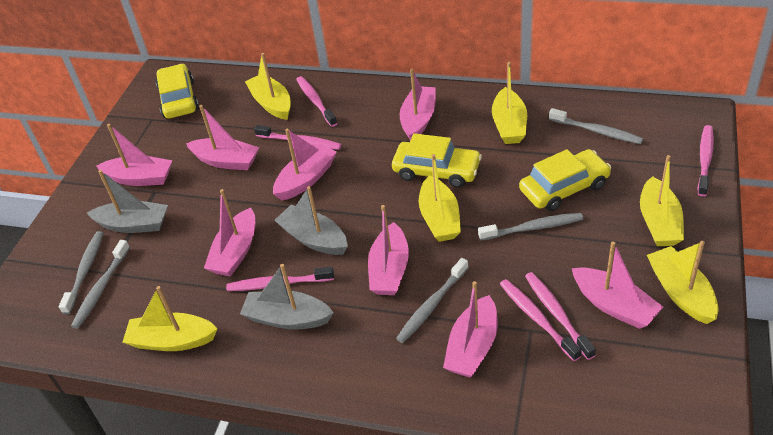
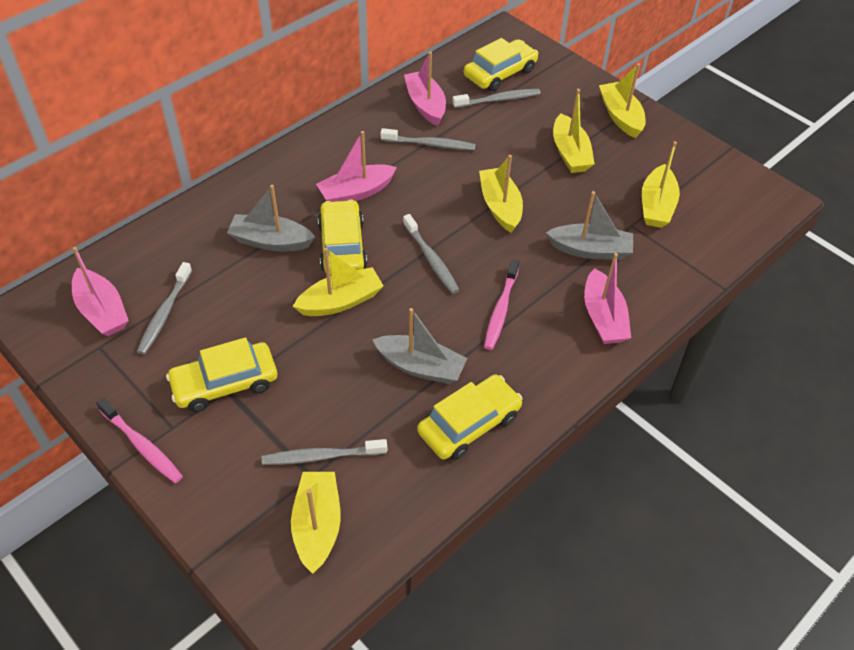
pink boat: [96,124,172,186] [186,105,259,170] [204,189,255,277] [273,129,337,201] [368,205,409,295] [400,69,436,140] [443,281,498,378] [572,241,663,329] = 8 -> [72,247,129,336] [316,131,397,202] [404,51,446,126] [584,253,631,344] = 4
pink toothbrush: [226,267,334,291] [254,125,342,150] [296,76,337,127] [500,279,582,361] [525,272,596,360] [698,125,714,197] = 6 -> [96,398,183,483] [484,259,519,350] = 2
yellow car: [156,64,199,119] [392,133,482,188] [519,149,611,211] = 3 -> [166,337,277,412] [318,199,367,275] [417,374,523,460] [464,38,538,91] = 4

